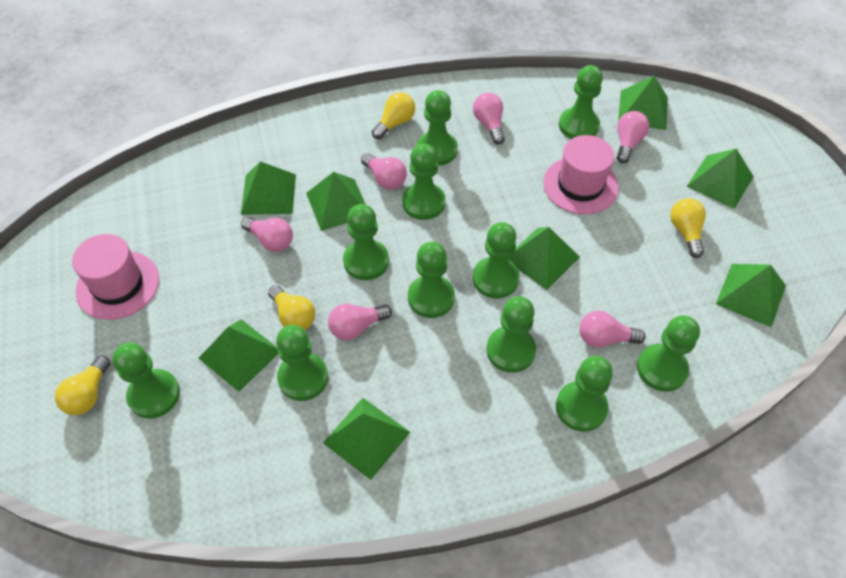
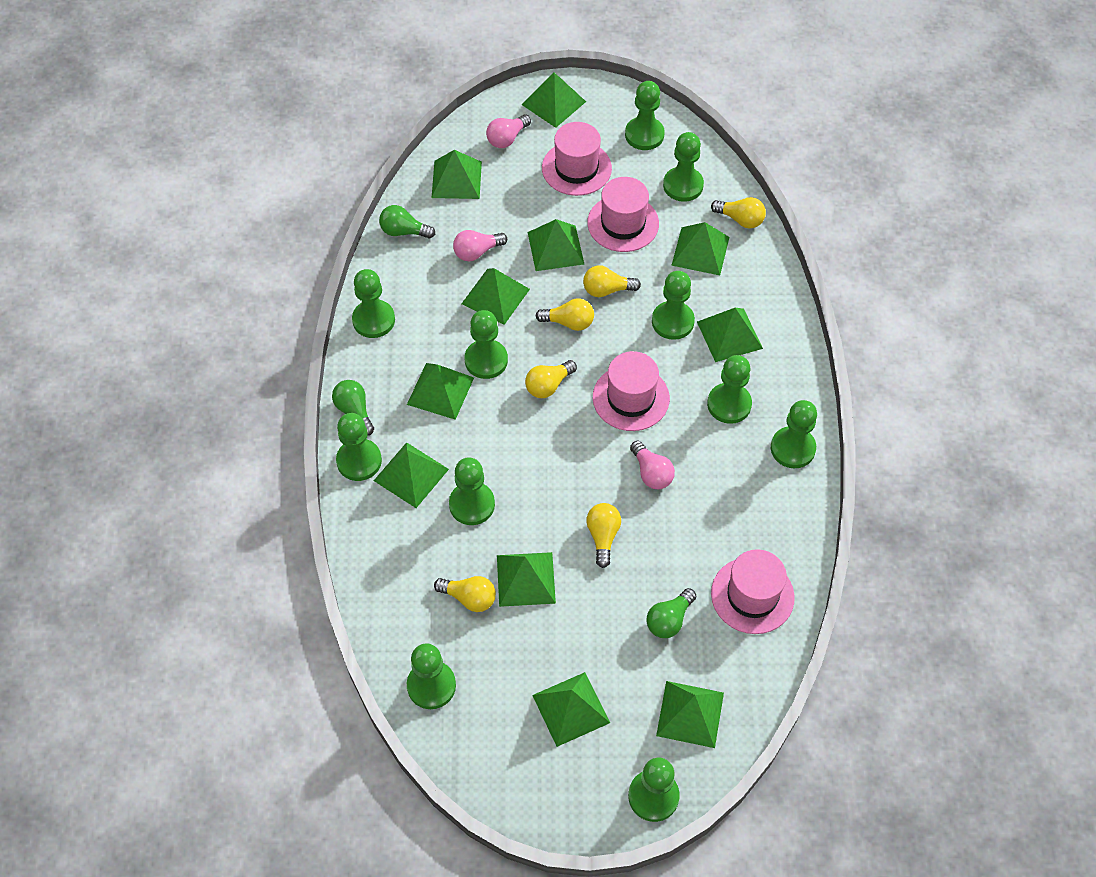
green light bulb: none = 0 -> [332,380,374,436] [379,205,435,239] [647,588,696,638] = 3
green pyramid: [199,319,278,392] [241,161,296,215] [306,172,366,231] [323,398,410,480] [508,227,580,290] [618,76,668,130] [686,149,754,209] [716,264,786,327] = 8 -> [374,442,449,508] [407,363,474,420] [432,150,482,199] [462,268,530,325] [497,552,556,607] [521,72,586,128] [528,219,584,271] [532,672,610,747] [656,681,724,748] [671,222,729,275] [697,308,763,362] = 11
pink hat: [72,234,159,320] [543,135,619,214] = 2 -> [542,122,612,196] [587,177,659,252] [593,351,670,431] [711,549,795,634] = 4
pink light bulb: [241,217,293,252] [328,304,392,340] [361,153,407,190] [473,93,505,145] [579,311,645,348] [617,111,649,163] = 6 -> [453,230,507,261] [486,115,531,148] [630,441,675,489] = 3
yellow light bulb: [55,355,110,415] [268,285,315,330] [372,92,415,139] [670,198,706,258] = 4 -> [434,576,496,612] [525,360,577,398] [536,298,594,331] [583,265,641,297] [586,503,621,568] [711,197,766,229] = 6

